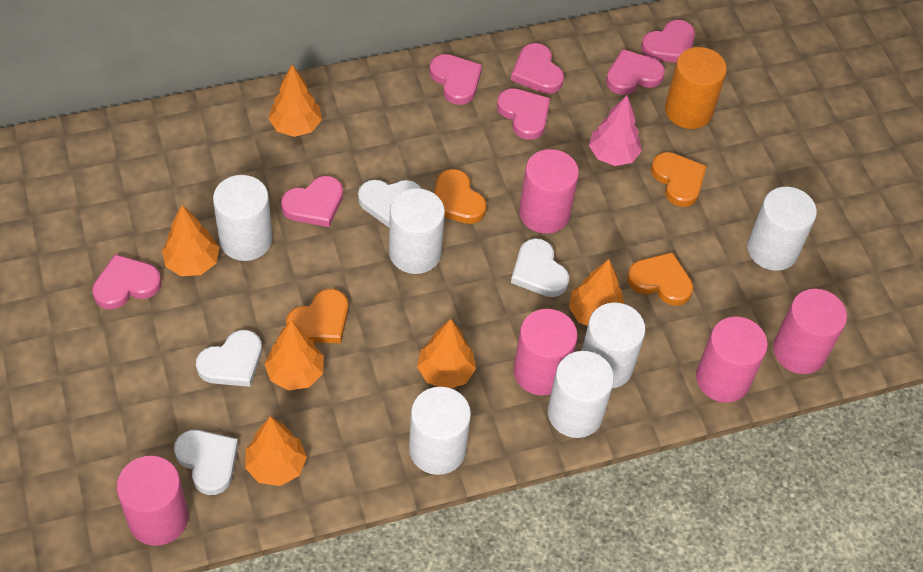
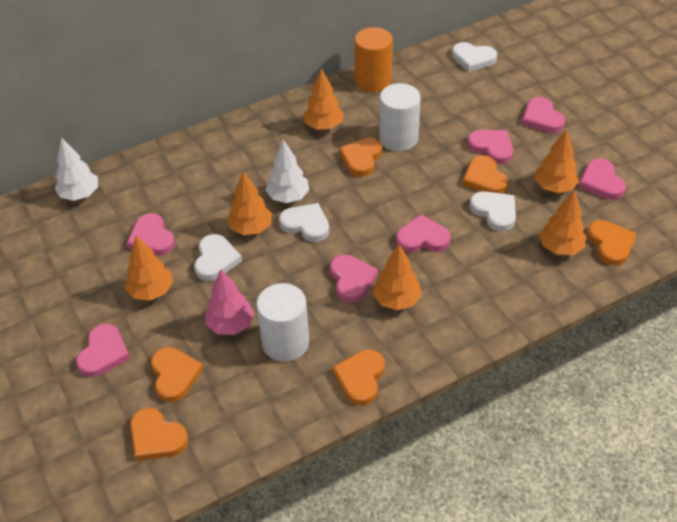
orange heart: [286,289,348,343] [434,169,486,224] [627,252,693,306] [651,152,707,207] = 4 -> [130,408,188,461] [151,347,204,402] [332,350,385,405] [339,138,382,177] [462,155,508,194] [587,220,637,266] = 6
pink cylinder: [117,456,188,546] [513,309,578,396] [519,149,579,234] [696,317,768,403] [773,289,847,374] = 5 -> none = 0
white cylinder: [213,175,273,261] [389,188,445,274] [409,387,471,475] [548,351,614,438] [582,302,645,389] [747,187,817,271] = 6 -> [257,283,309,362] [379,83,421,151] = 2
white tree: none = 0 -> [55,137,98,201] [266,139,309,203] = 2

